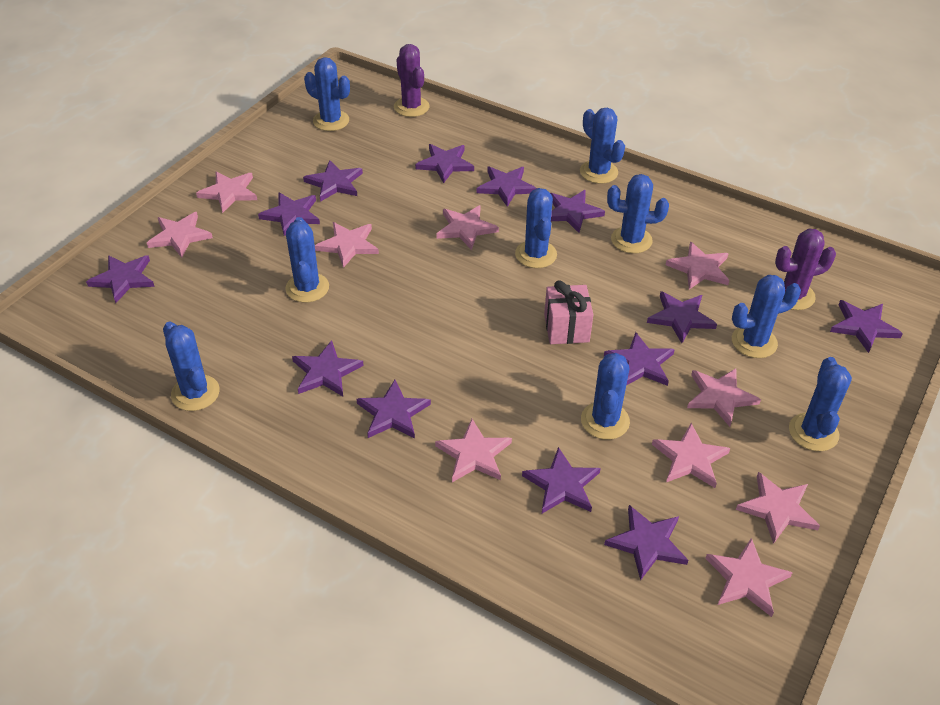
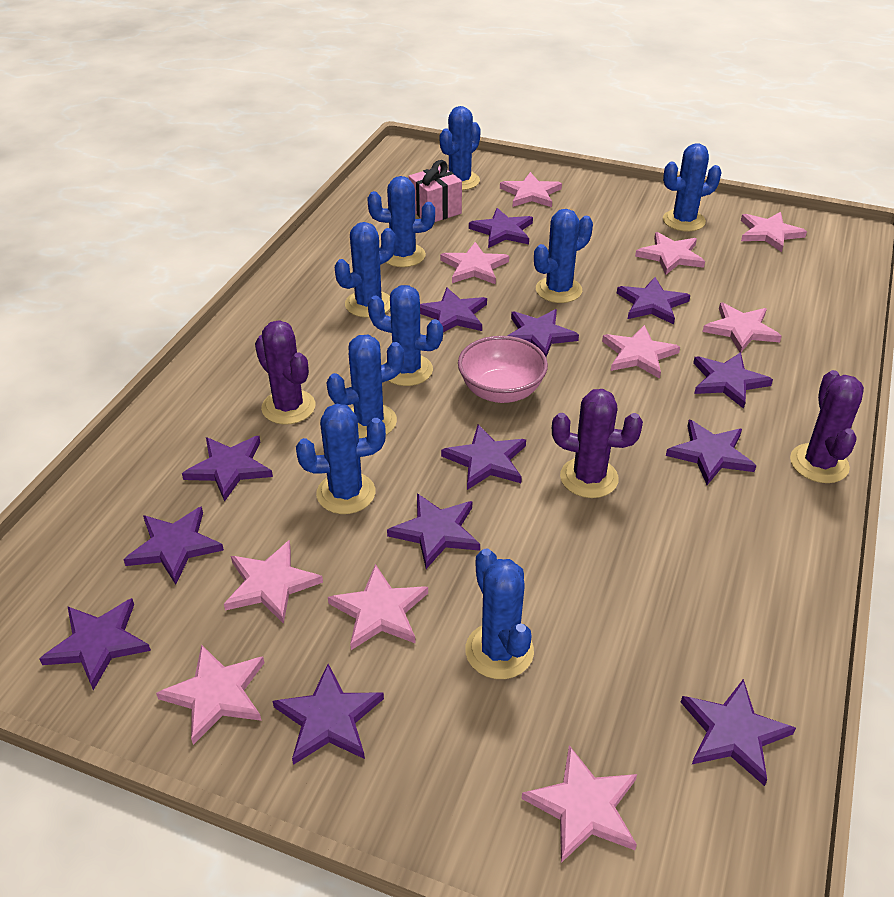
pink bowl: none = 0 -> [458,336,548,403] = 1
purple cactus: [394,44,429,117] [775,228,836,310] = 2 -> [255,320,316,425] [552,389,643,498] [790,370,864,483] = 3

